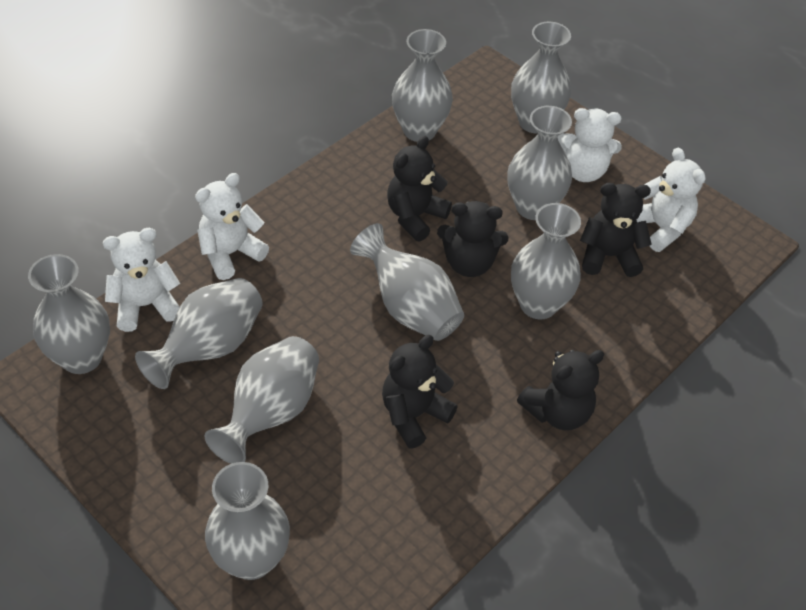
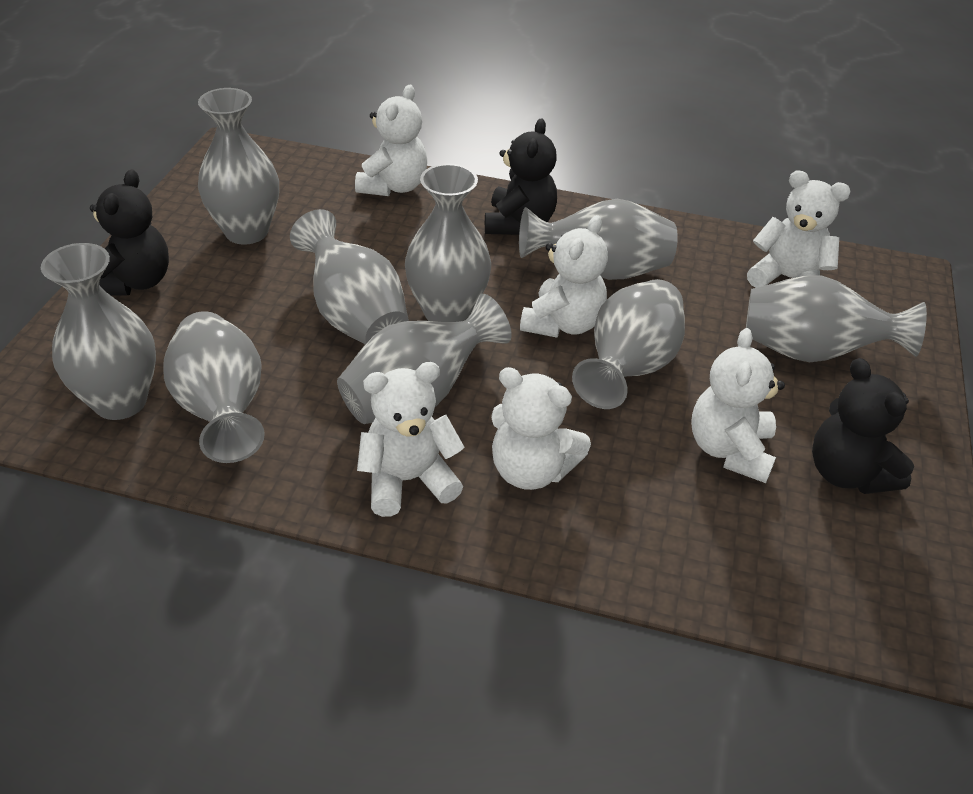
black teddy bear: [382,335,458,449] [387,136,452,241] [437,201,508,277] [517,350,604,430] [580,183,652,277] = 5 -> [90,169,169,295] [485,119,557,235] [812,358,914,494] = 3
white teddy bear: [103,228,180,332] [195,173,269,280] [557,108,622,182] [637,148,706,252] = 4 -> [355,85,427,196] [357,362,465,517] [492,367,591,490] [520,215,608,338] [691,328,785,483] [747,170,851,288] = 6

